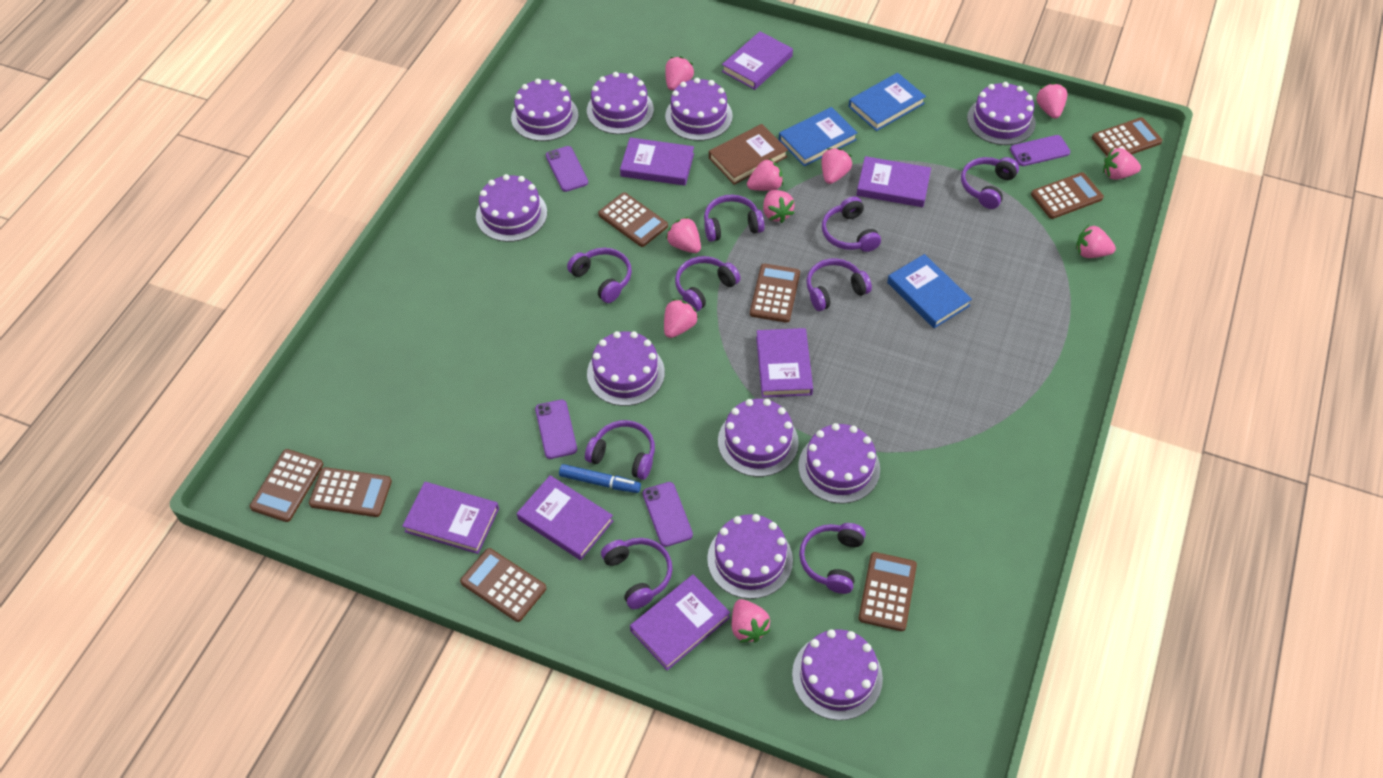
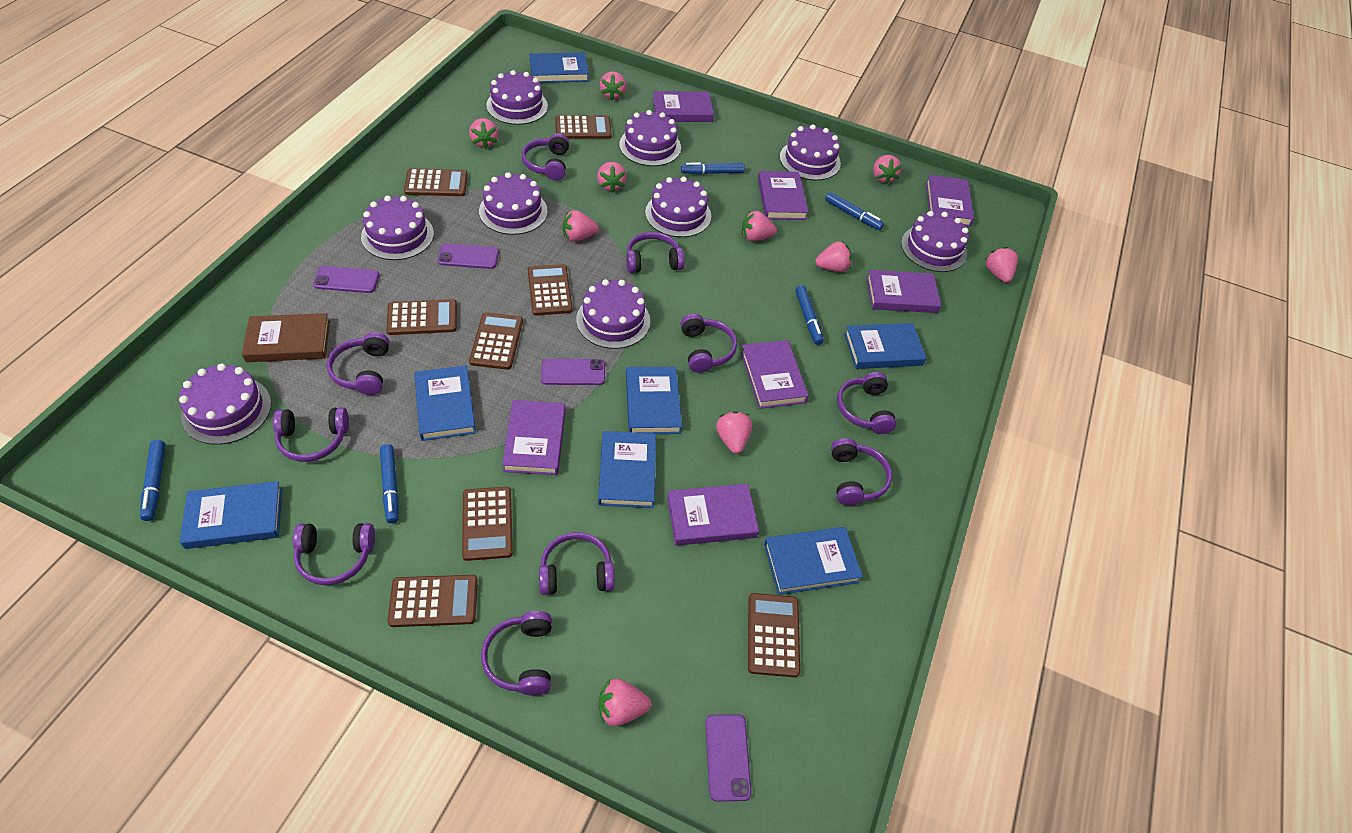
blue book: [779,107,858,167] [848,73,926,131] [887,254,972,328] = 3 -> [180,481,282,549] [414,365,476,441] [530,53,589,83] [598,431,656,508] [626,367,682,434] [764,527,863,595] [844,323,927,369] = 7
blue marker: [559,464,641,493] = 1 -> [140,440,166,521] [380,444,399,523] [681,162,745,174] [795,285,824,345] [825,192,884,230] = 5
purple cake: [476,174,547,242] [511,79,579,141] [587,72,654,134] [587,331,665,406] [665,78,733,141] [707,514,793,599] [718,399,799,477] [792,629,883,720] [798,423,880,503] [967,82,1036,145] = 10 -> [179,363,271,445] [361,195,434,260] [479,172,548,235] [486,70,548,125] [576,279,650,349] [619,110,681,166] [645,177,711,237] [780,124,841,180] [901,211,969,272] = 9
purple headphones: [567,248,632,303] [585,420,655,480] [601,538,672,609] [675,256,741,312] [704,195,765,242] [799,523,866,594] [806,258,872,311] [822,196,881,252] [961,157,1019,209] = 9 -> [273,407,349,462] [293,523,375,585] [327,332,390,395] [481,611,552,696] [522,133,569,181] [539,532,615,595] [626,232,685,273] [680,314,737,373] [831,438,892,506] [837,372,897,434] = 10

